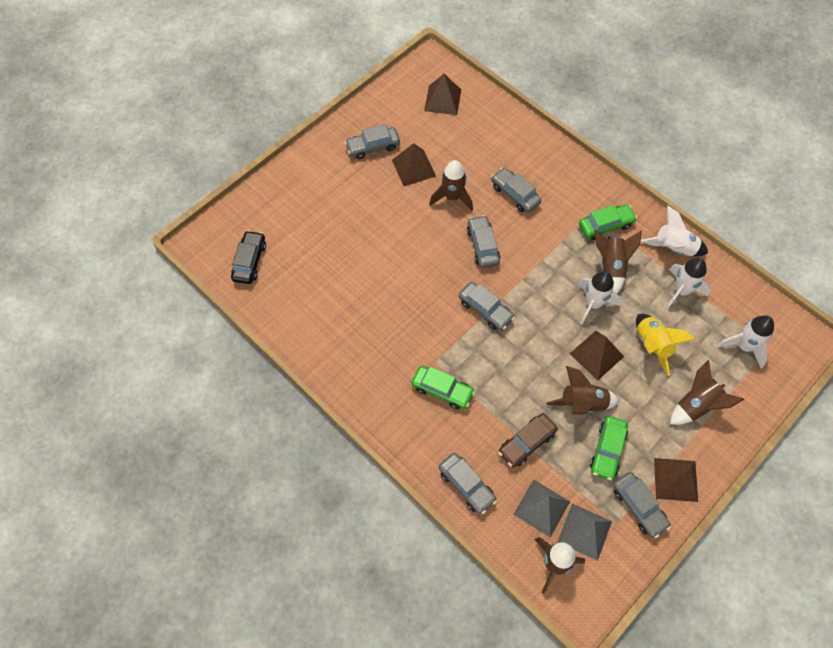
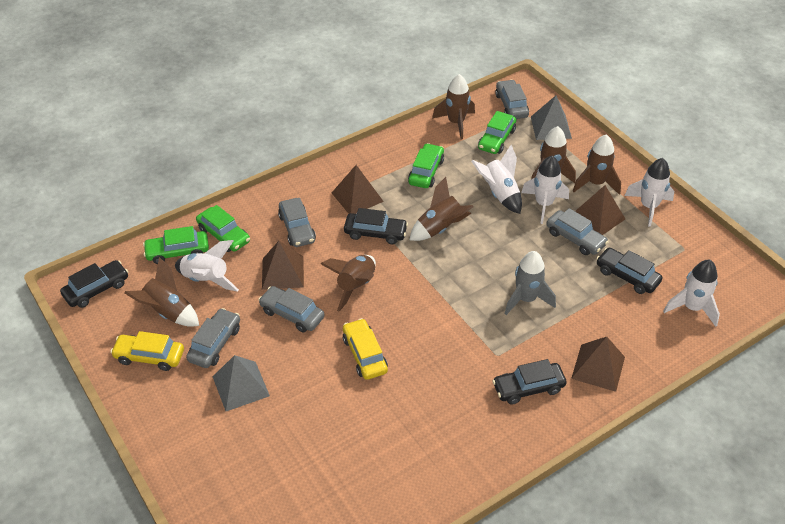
black car: [231,230,266,284] = 1 -> [60,260,128,308] [344,208,408,244] [492,359,567,405] [596,248,662,294] = 4
brown car: [498,413,558,467] = 1 -> none = 0
brown rocket: [429,160,473,211] [535,537,585,594] [546,366,619,415] [594,230,642,294] [670,360,744,425] = 5 -> [124,257,199,327] [321,255,376,311] [410,177,474,241] [432,74,475,139] [531,126,576,183] [573,134,621,195] = 6
green car: [411,366,475,409] [579,204,637,240] [590,416,628,480] = 3 -> [143,226,209,264] [196,205,250,252] [408,143,444,188] [478,111,516,154] = 4
grey car: [345,124,400,159] [439,453,497,514] [459,282,515,331] [467,215,500,268] [491,167,542,213] [613,472,671,538] = 6 -> [186,308,240,368] [258,286,325,332] [278,198,316,247] [495,80,529,119] [546,208,609,255] = 5
grey rocket: none = 0 -> [504,251,556,315] = 1
white rocket: [578,271,621,324] [641,206,708,256] [666,258,710,309] [717,315,774,369] = 4 -> [175,240,239,292] [471,145,522,214] [521,156,569,224] [625,158,674,227] [663,260,720,327] = 5
yellow car: none = 0 -> [110,331,184,371] [343,318,388,380] = 2
yellow rocket: [636,314,696,376] = 1 -> none = 0

